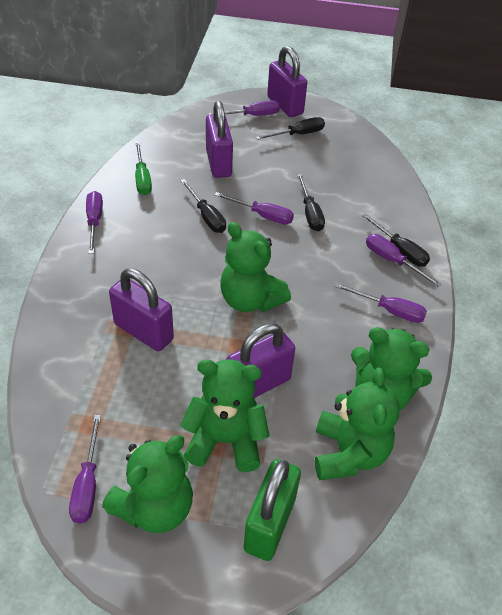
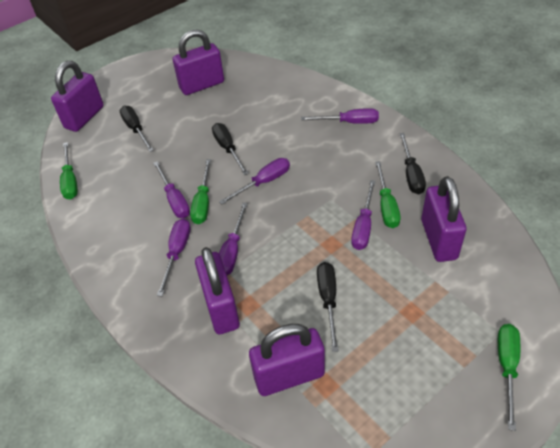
green padlock: [244,459,301,561] = 1 -> none = 0
green screwdriver: [135,142,152,195] = 1 -> [60,142,78,200] [190,159,211,224] [375,161,401,228] [498,324,520,431] = 4
green teddy bear: [102,435,193,533] [180,359,269,472] [220,222,291,312] [315,368,400,480] [351,327,432,410] = 5 -> none = 0
purple padlock: [109,268,174,351] [206,101,233,178] [227,323,295,398] [267,46,307,117] = 4 -> [51,61,104,132] [173,29,224,95] [195,247,240,334] [249,324,325,396] [421,176,467,262] = 5

